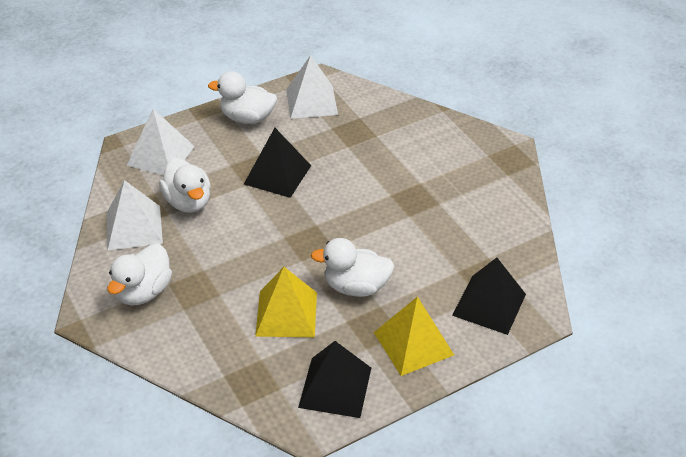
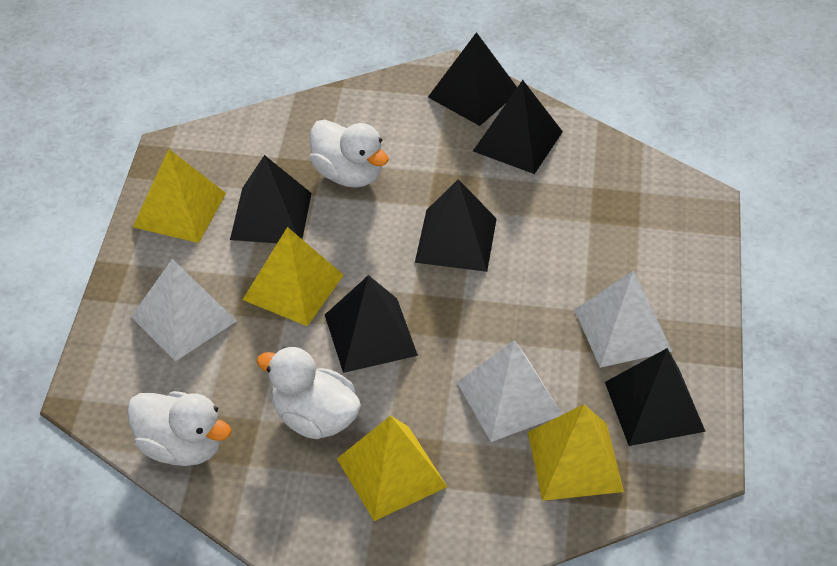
black pyramid: [244,128,311,198] [298,341,371,418] [452,258,526,335] = 3 -> [230,155,311,243] [325,275,418,373] [415,179,497,272] [428,32,517,126] [473,80,563,174] [605,348,706,446] = 6
white duck: [107,243,172,305] [159,157,211,213] [208,71,277,124] [311,238,394,297] = 4 -> [127,391,232,466] [257,347,361,439] [310,120,389,188] = 3
yellow pyramid: [255,267,317,337] [374,296,454,376] = 2 -> [133,149,226,243] [243,227,344,326] [337,416,447,521] [528,404,624,501] = 4

